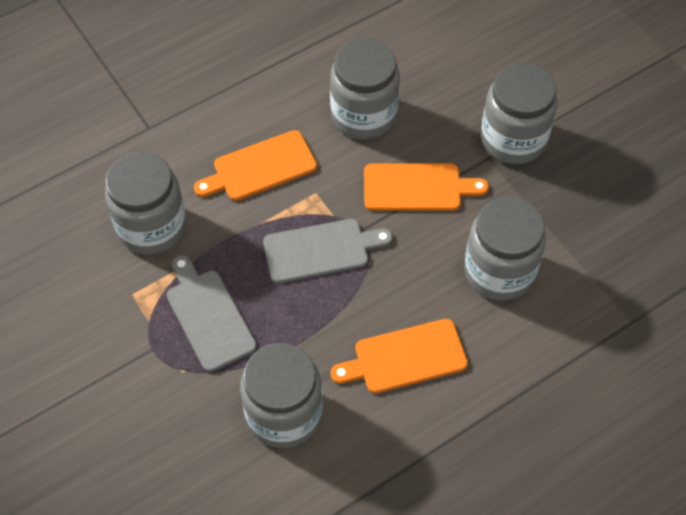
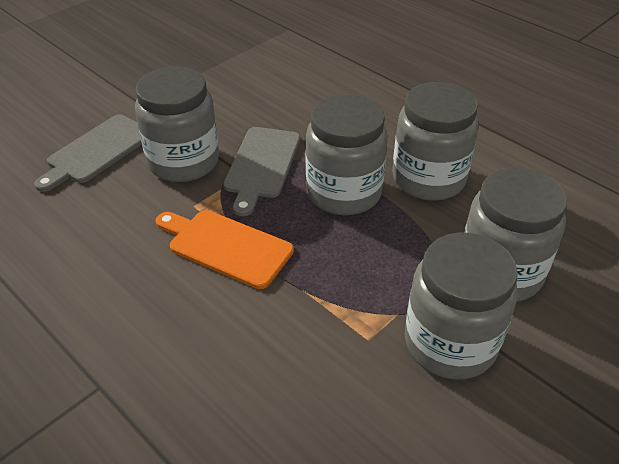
orange cutting board: [194,130,317,201] [331,319,468,394] [364,164,489,211] = 3 -> [156,210,294,289] = 1

